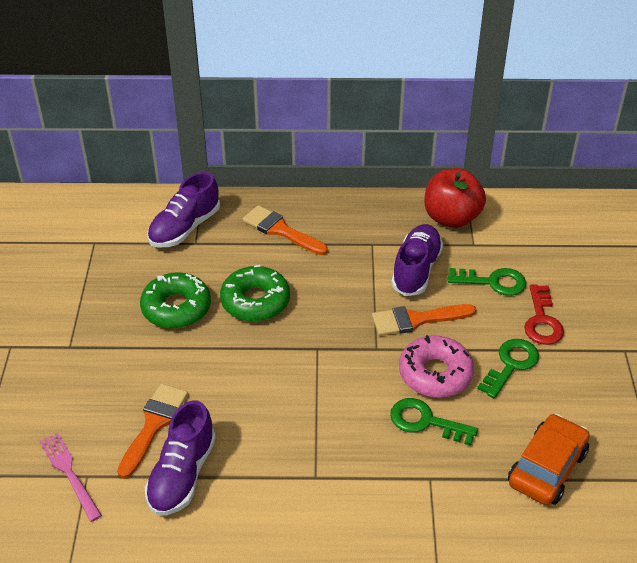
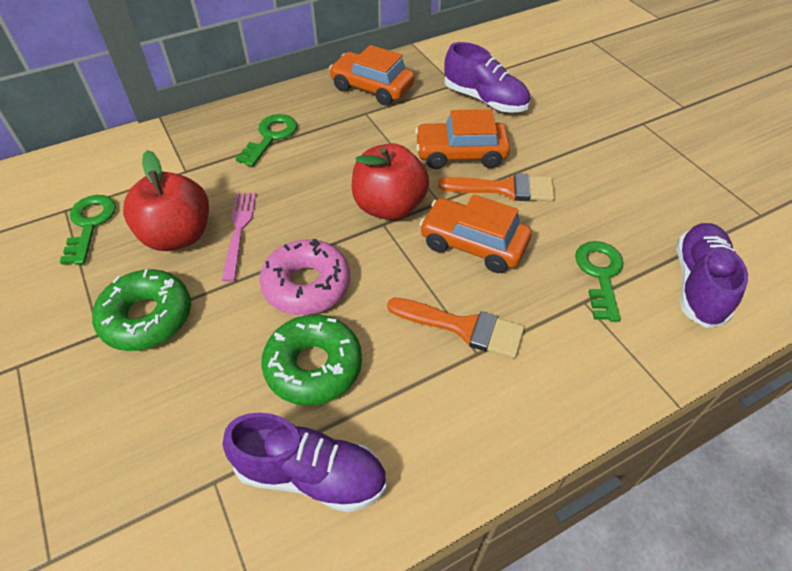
orange brush: [117,383,188,479] [242,205,328,255] [372,304,476,336] = 3 -> [387,298,524,359] [438,173,554,201] = 2
orange car: [508,414,590,505] = 1 -> [329,45,415,106] [415,109,510,169] [419,194,532,273] = 3
red apple: [424,168,486,228] = 1 -> [123,150,209,251] [352,143,429,220] = 2
red key: [524,284,564,345] = 1 -> none = 0

